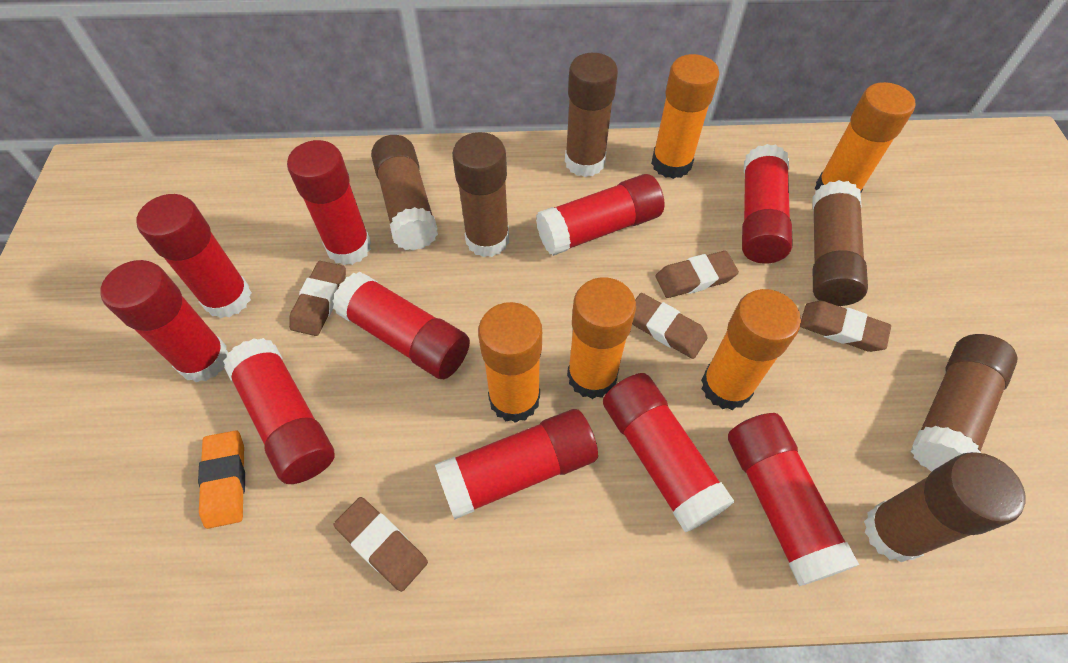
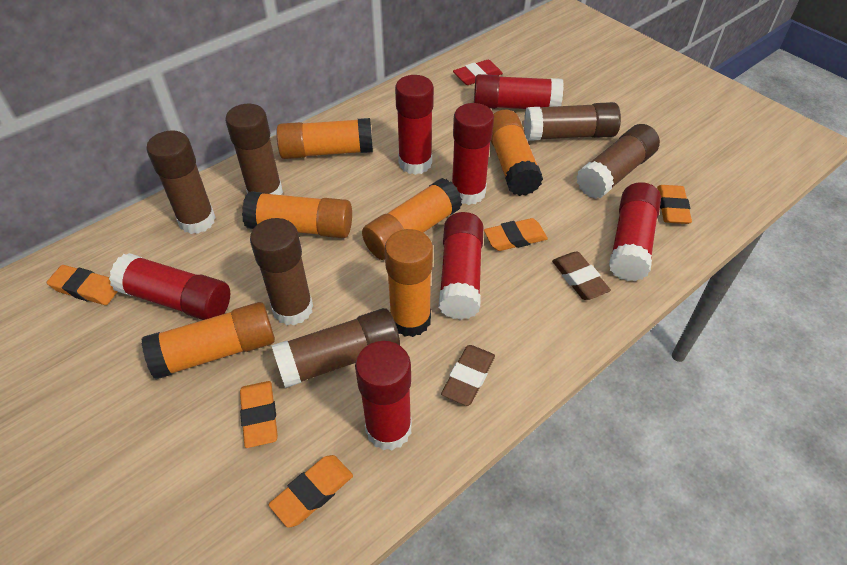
brown eraser: [289,261,346,336] [334,497,428,592] [632,293,708,359] [655,251,739,298] [800,300,891,352] = 5 -> [441,345,495,406] [552,252,611,300] = 2
orange eraser: [198,430,245,529] = 1 -> [47,265,118,305] [240,381,278,448] [269,455,353,528] [484,218,548,251] [657,185,692,224] = 5
orange glue stick: [478,302,542,423] [567,277,636,399] [651,54,719,179] [701,289,801,410] [815,82,916,193] = 5 -> [142,302,275,379] [242,191,352,238] [276,118,373,159] [362,178,462,260] [385,229,433,337] [491,109,543,196] = 6
red eraser: none = 0 -> [453,60,503,85] = 1
red glue stick: [100,260,229,382] [137,194,252,318] [223,338,335,484] [287,140,371,265] [333,272,470,379] [435,409,598,520] [536,174,665,256] [603,373,734,533] [728,413,859,586] [742,144,793,263] = 10 -> [109,253,230,320] [355,341,412,451] [395,75,434,175] [438,212,483,320] [452,103,494,205] [474,74,564,109] [609,182,661,281] = 7

